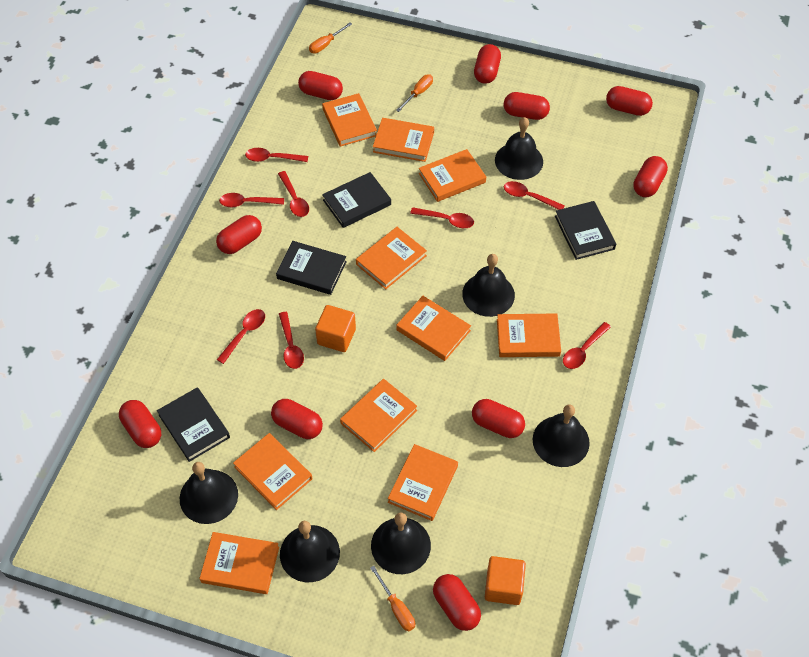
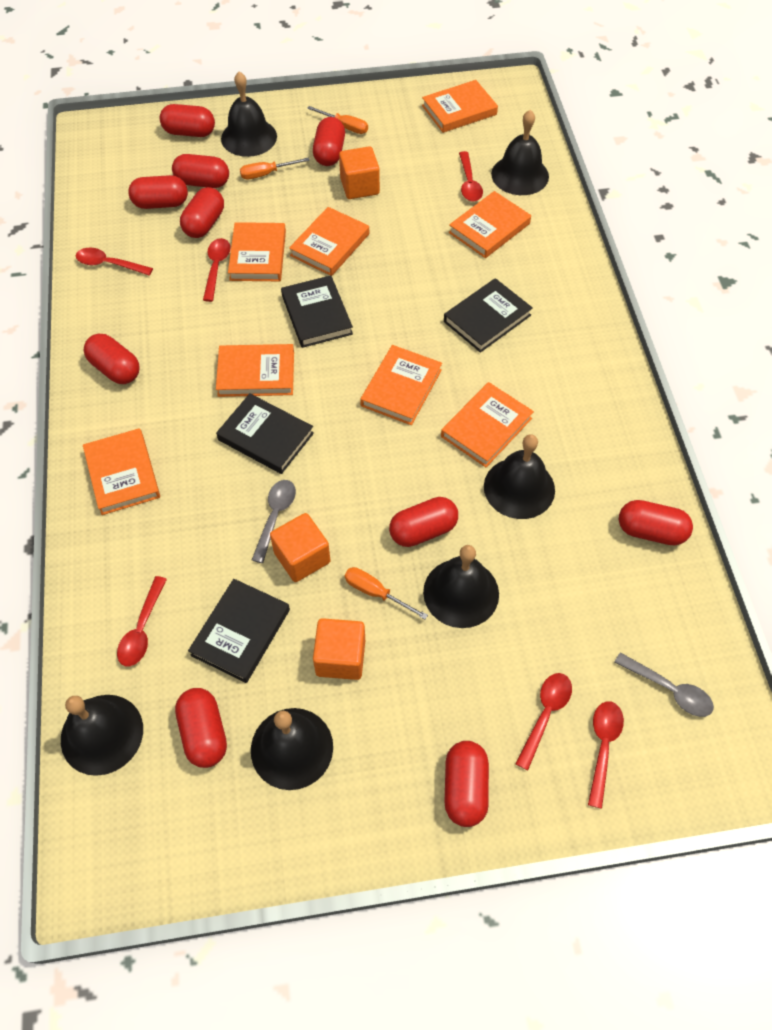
grey spoon: none = 0 -> [252,480,296,563] [614,652,714,717] = 2
orange book: [199,532,279,594] [233,433,313,510] [322,93,377,147] [340,379,417,452] [356,227,427,289] [373,118,434,162] [388,444,458,521] [396,296,471,361] [419,149,486,202] [497,314,561,357] = 10 -> [83,428,160,515] [216,344,294,397] [228,222,286,281] [289,207,369,276] [360,345,442,425] [422,80,498,133] [441,382,534,467] [449,191,531,258] = 8
orange cube: [315,305,356,352] [485,556,526,605] = 2 -> [270,513,330,582] [313,618,365,680] [339,146,380,199] = 3
red spoon: [217,309,265,364] [219,193,284,207] [245,148,308,162] [278,171,309,217] [279,312,304,369] [410,207,474,228] [504,181,565,210] [563,322,611,369] = 8 -> [76,248,153,276] [117,576,167,666] [203,238,231,302] [459,151,483,202] [516,673,572,770] [588,701,624,809] = 6

